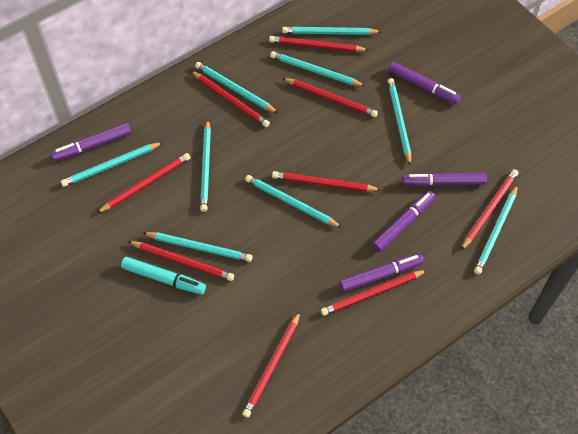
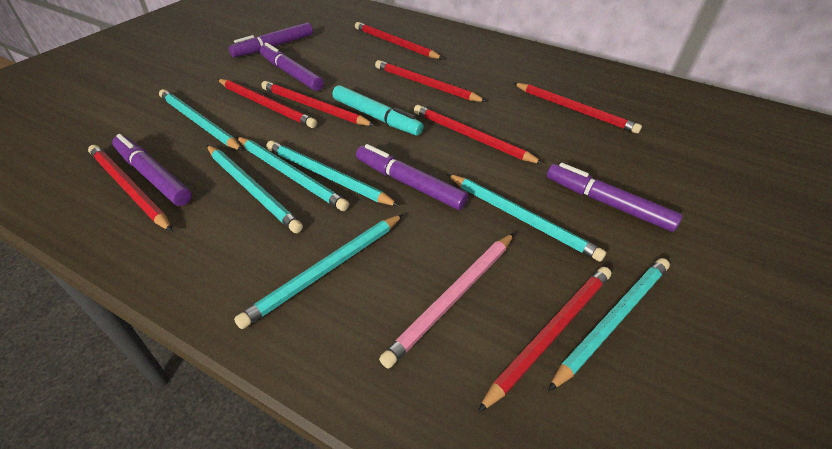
pink pencil: none = 0 -> [379,233,514,369] = 1
red pencil: [97,153,191,213] [128,241,234,281] [191,71,270,127] [242,311,301,417] [269,36,368,52] [272,171,381,192] [282,78,378,117] [321,270,427,316] [461,169,518,250] = 9 -> [88,145,172,231] [217,79,317,128] [261,81,375,126] [355,22,444,59] [375,60,487,102] [414,105,544,164] [477,267,611,413] [513,83,642,134] = 8
turquoise pencil: [61,142,163,187] [143,232,253,262] [195,62,278,113] [200,119,211,212] [245,175,342,228] [270,51,365,86] [282,27,382,35] [387,78,411,166] [474,184,518,274] = 9 -> [159,89,243,151] [207,145,303,233] [234,214,403,329] [237,137,349,211] [266,141,399,206] [447,174,606,262] [548,258,670,391] = 7

